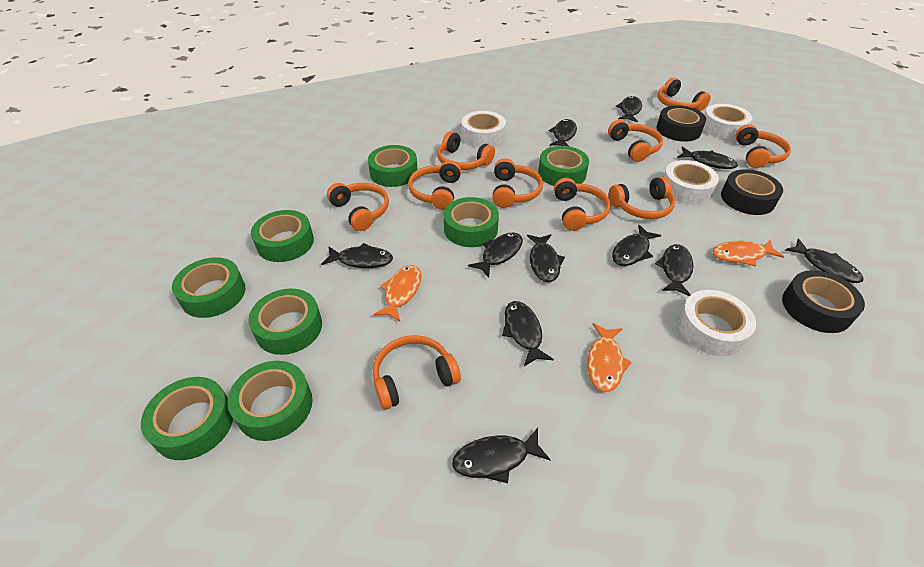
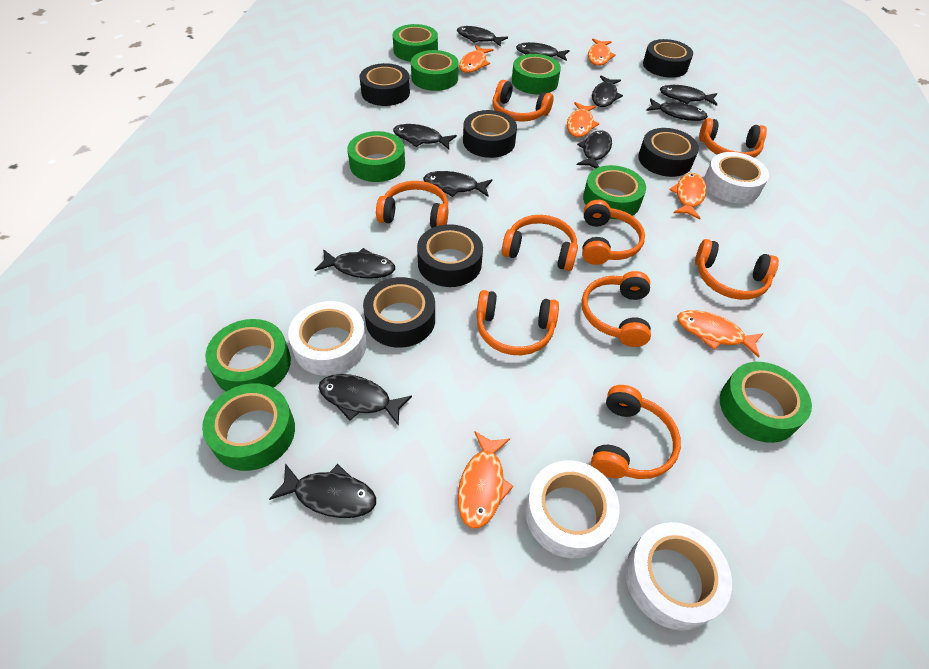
black tape: [657,105,706,142] [721,169,783,215] [782,270,865,333] = 3 -> [360,63,410,106] [363,277,435,348] [417,224,483,287] [463,110,517,158] [638,128,699,177] [643,39,693,78] = 6
orange fish: [373,265,421,322] [587,323,632,392] [712,240,784,267] = 3 -> [458,431,514,529] [459,45,494,73] [567,102,600,137] [588,39,616,66] [669,173,706,219] [677,310,764,358] = 6
orange headphones: [327,183,389,231] [373,335,461,410] [408,160,461,210] [437,131,495,170] [492,158,543,208] [554,178,611,231] [608,120,663,162] [609,177,675,219] [657,78,711,111] [735,124,791,168] = 10 -> [376,181,448,228] [476,290,559,355] [492,80,553,122] [502,215,578,271] [581,271,651,347] [582,200,645,265] [591,385,681,479] [695,239,779,300] [699,118,767,158] = 9

